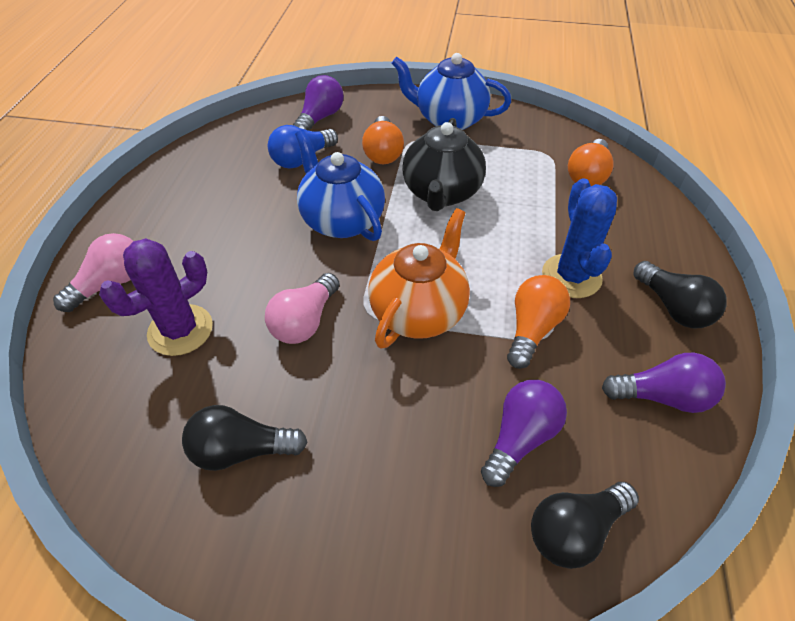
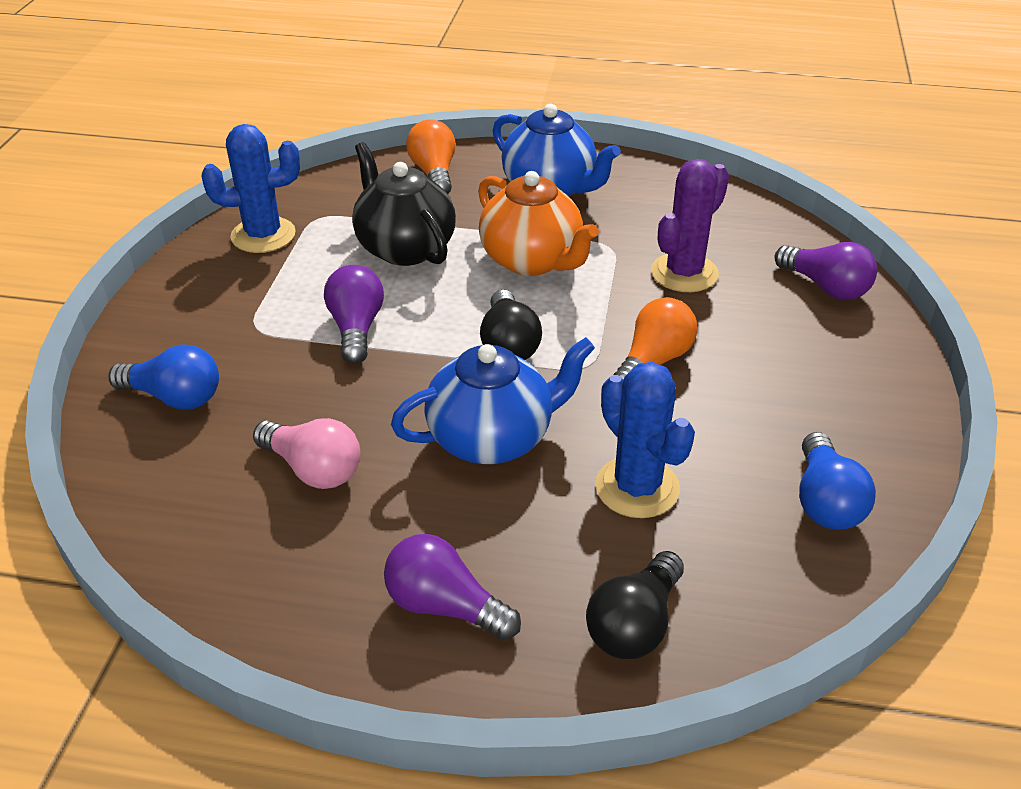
black light bulb: [182,405,308,471] [531,482,639,569] [634,261,727,328] = 3 -> [480,290,542,360] [586,551,684,659] = 2
blue cactus: [542,178,617,298] = 1 -> [202,124,300,253] [595,362,695,518] = 2
blue light bulb: [268,125,338,169] = 1 -> [108,344,219,410] [799,432,876,530] = 2
orange light bulb: [362,116,404,164] [507,275,570,369] [568,139,614,186] = 3 -> [406,119,456,194] [614,297,698,379] = 2
pink light bulb: [53,233,133,312] [265,273,340,344] = 2 -> [253,418,361,489] = 1

